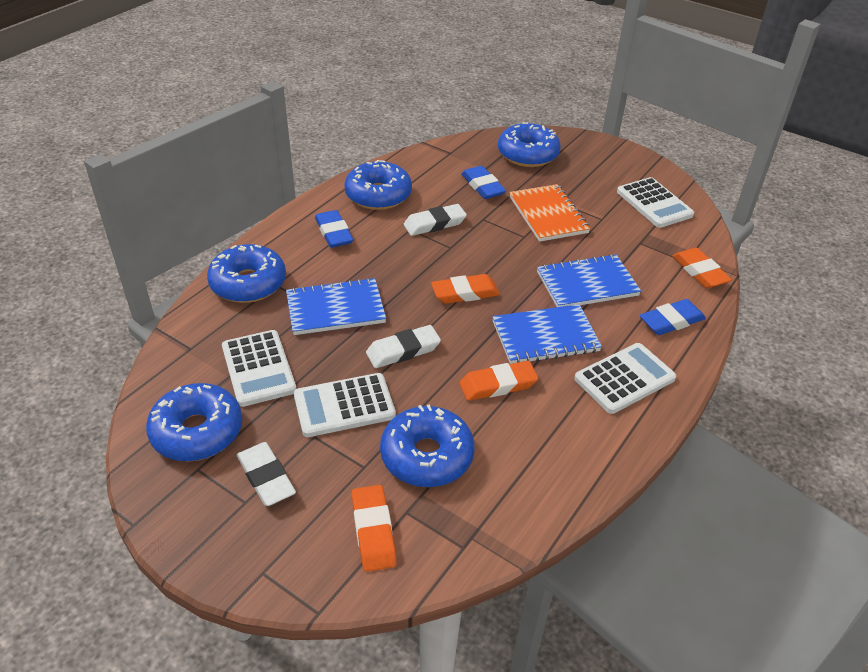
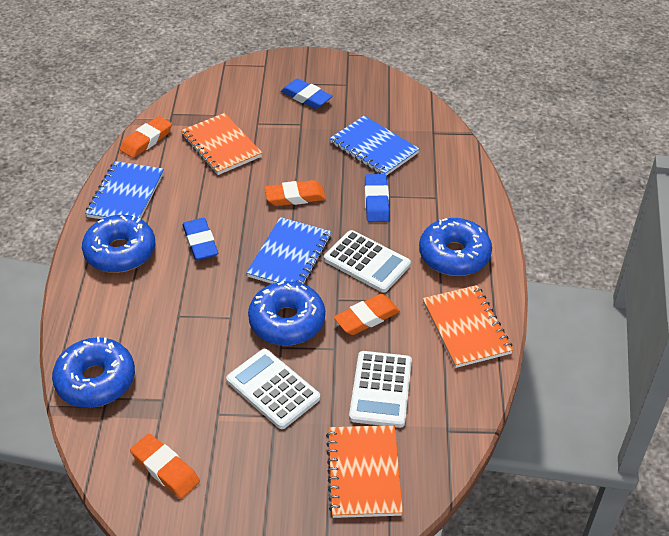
blue donut: [146,383,242,461] [207,244,286,303] [344,160,412,210] [380,405,475,487] [498,122,561,167] = 5 -> [52,337,135,408] [82,215,155,273] [248,281,325,346] [419,218,492,276] = 4
orange notebook: [509,184,590,242] = 1 -> [181,113,262,175] [326,425,403,518] [423,285,513,368] = 3
white calculator: [222,330,296,407] [294,373,396,437] [574,343,676,414] [617,177,694,228] = 4 -> [226,349,320,429] [324,230,411,293] [349,351,412,428] = 3
white eraser: [237,442,296,506] [366,325,441,368] [404,204,467,236] = 3 -> none = 0

